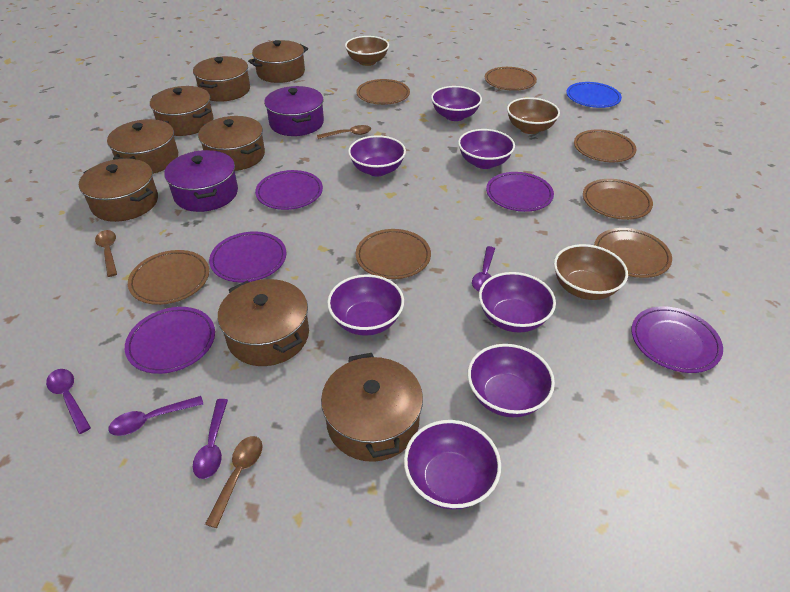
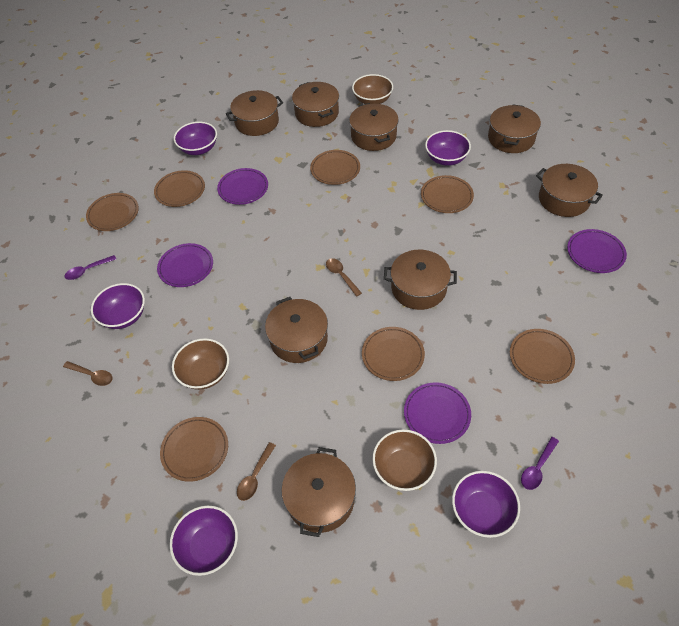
blue plate: [566,82,622,108] = 1 -> none = 0
purple bowl: [327,274,404,336] [348,135,406,176] [404,420,501,510] [431,86,482,121] [458,129,515,169] [468,344,555,417] [479,272,556,333] = 7 -> [91,283,145,329] [170,506,238,576] [174,122,217,155] [425,130,471,166] [452,471,520,538] = 5
purple plate: [125,307,215,374] [209,232,287,282] [255,170,323,210] [486,172,554,212] [632,306,723,373] = 5 -> [157,243,213,287] [217,168,268,205] [404,382,471,444] [567,229,627,273] = 4
purple pot: [164,150,238,212] [264,86,324,136] = 2 -> none = 0
purple spoon: [46,369,91,434] [108,396,203,436] [193,399,228,479] [472,246,495,291] = 4 -> [65,255,116,280] [521,437,559,490] = 2

